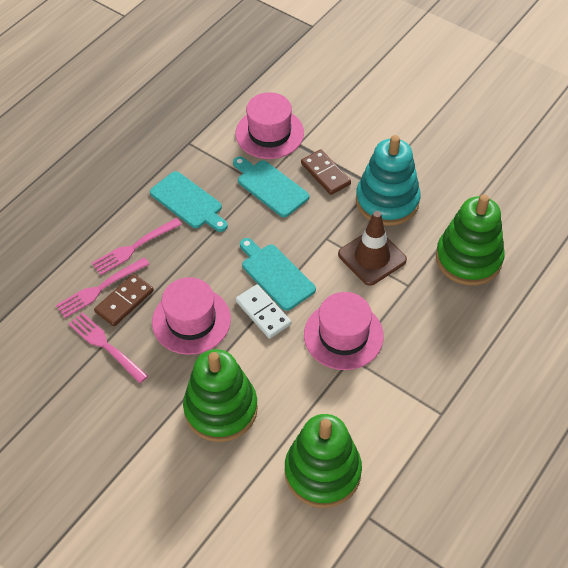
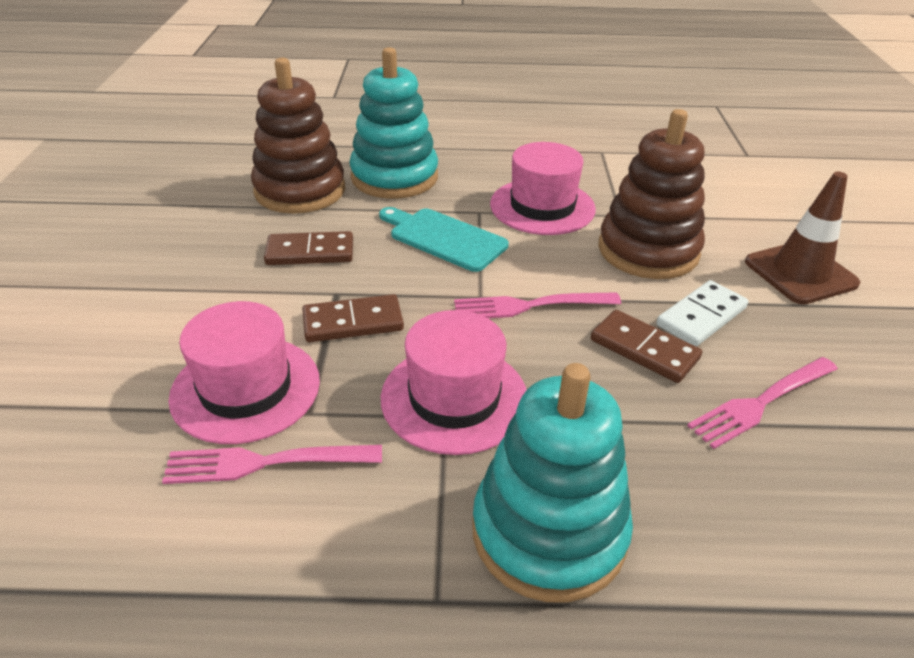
brown domino: [94,274,154,327] [301,149,351,195] = 2 -> [264,231,353,265] [302,294,404,342] [591,310,702,383] = 3
brown stacking toy: none = 0 -> [251,58,345,213] [599,109,705,279] = 2
green stacking toy: [183,349,258,442] [285,414,362,508] [436,194,505,285] = 3 -> none = 0
turquoise cutting board: [150,171,228,232] [233,157,309,217] [240,238,316,311] = 3 -> [379,207,509,272] = 1
turquoise stacking toy: [356,135,421,226] = 1 -> [350,47,438,199] [472,363,633,602] = 2

